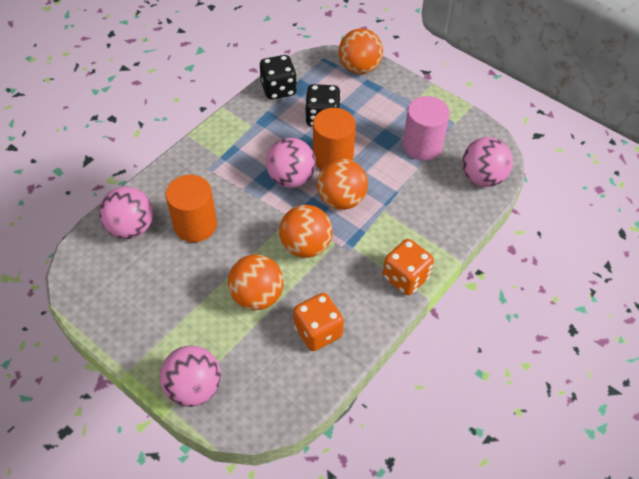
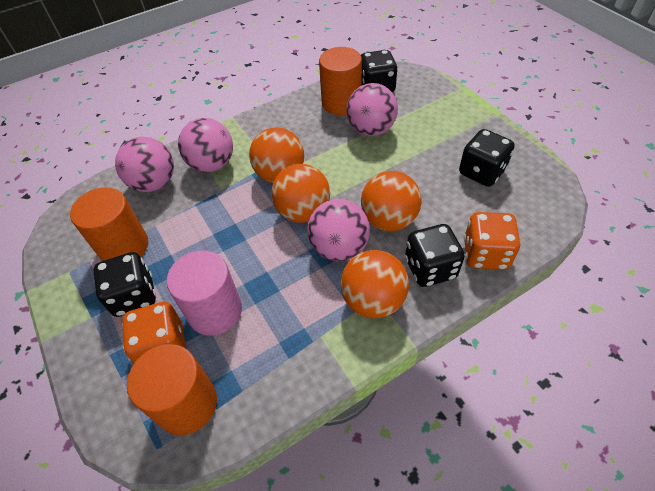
black dice: [260,55,297,100] [305,84,341,127] = 2 -> [93,252,156,317] [361,50,397,92] [405,224,465,287] [459,129,514,187] = 4
orange cylinder: [166,175,217,242] [313,108,356,170] = 2 -> [70,187,148,261] [127,344,217,435] [319,47,362,115] = 3

